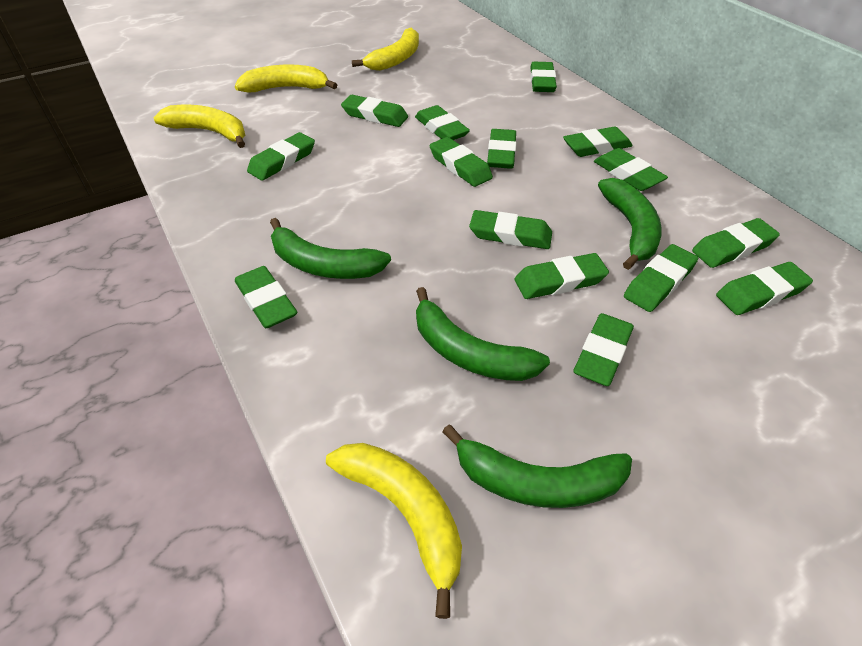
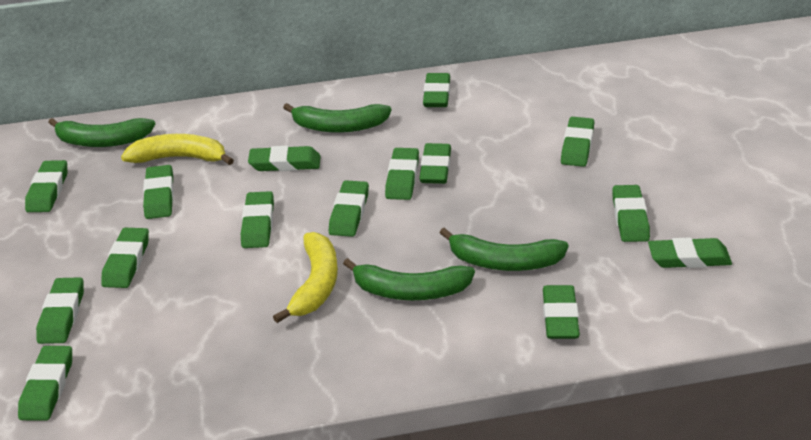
yellow banana: [154,105,245,148] [235,64,337,92] [326,443,462,619] [352,28,419,71] = 4 -> [121,134,234,165] [273,232,338,323] = 2

